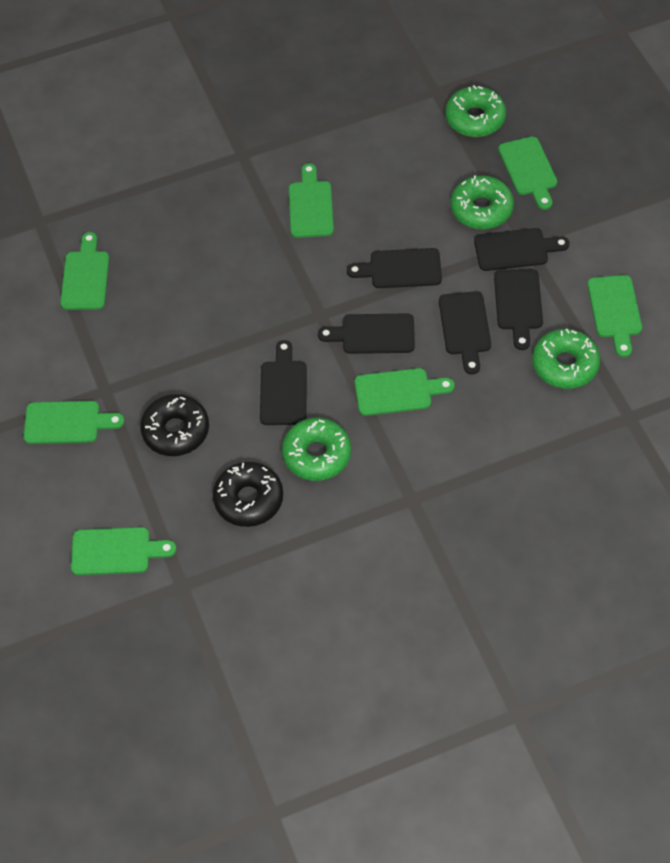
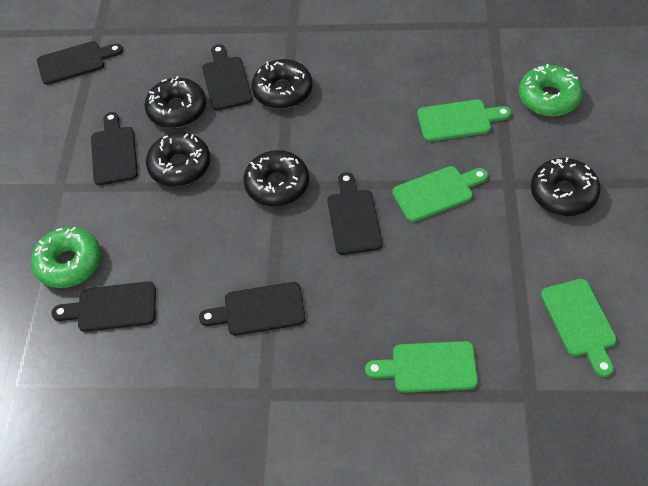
black donut: [140,394,209,456] [213,462,283,527] = 2 -> [145,76,206,128] [146,132,210,187] [243,150,309,206] [252,59,312,109] [531,157,600,216] = 5
green cutting board: [23,401,124,444] [60,232,109,310] [71,527,176,575] [289,163,334,238] [355,368,455,416] [498,136,557,210] [587,275,642,357] = 7 -> [365,341,478,393] [392,166,488,222] [417,100,511,141] [541,279,617,377] = 4
green donut: [282,418,351,481] [445,85,506,137] [450,175,514,229] [532,329,600,389] = 4 -> [31,227,101,288] [519,64,583,116] = 2

